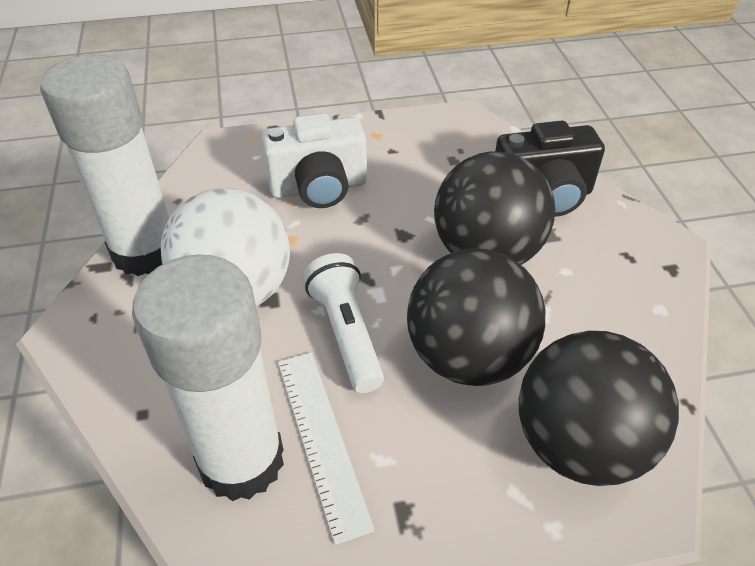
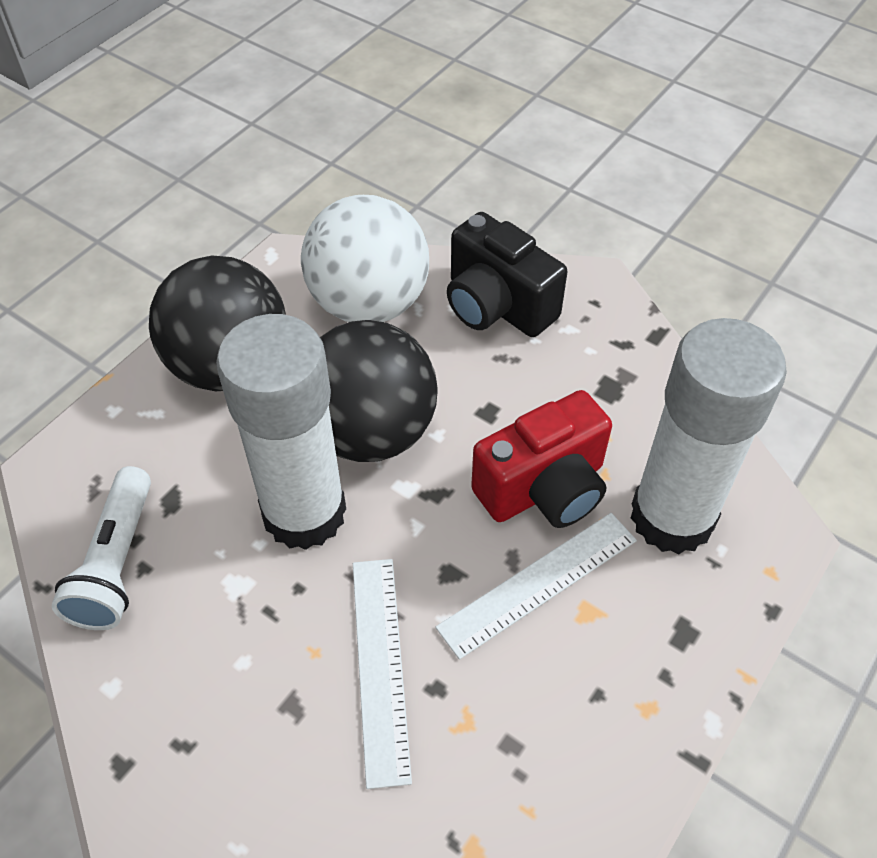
black ball: [407,249,545,386] [434,151,555,265] [519,331,679,486] = 3 -> [149,256,286,391] [320,320,438,462] = 2
red camera: none = 0 -> [471,390,612,528] = 1
white camera: [261,113,367,208] = 1 -> none = 0
white ruler: [278,352,375,545] = 1 -> [353,559,412,789] [435,513,637,660] = 2

